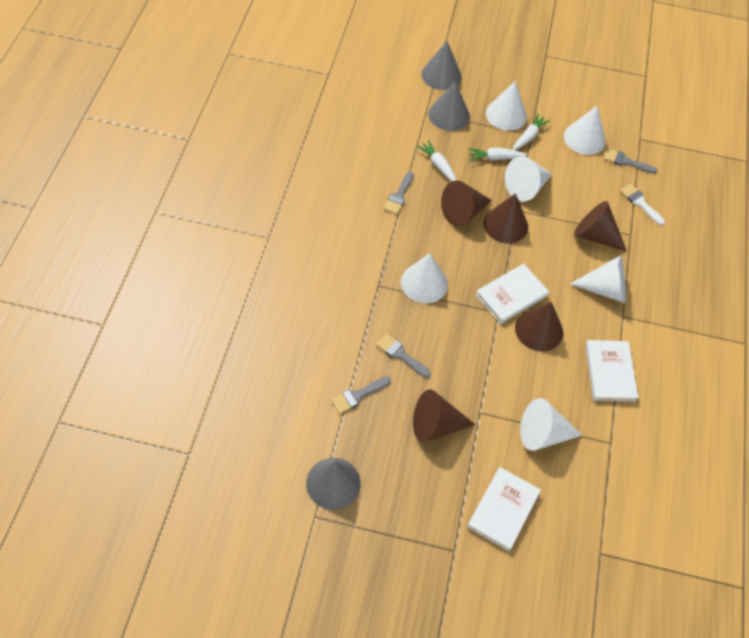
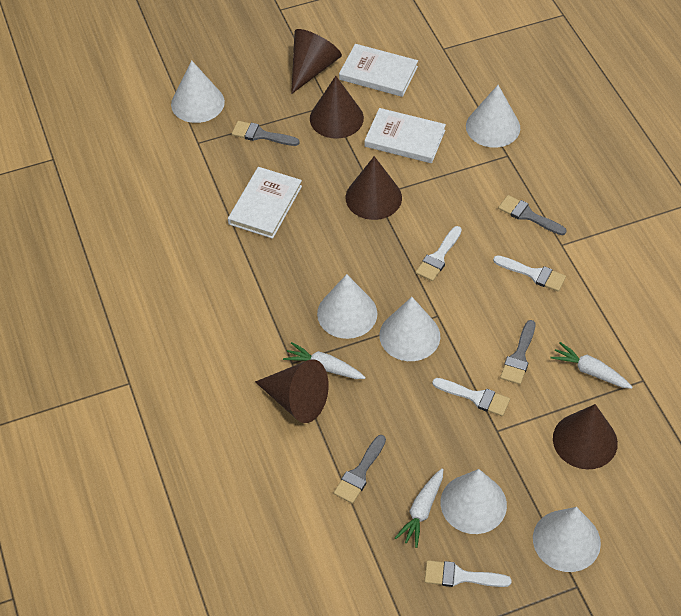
grey cone: [306,458,361,510] [421,41,461,90] [428,81,470,131] = 3 -> none = 0
white brush: [620,184,665,225] = 1 -> [415,226,462,281] [424,560,512,587] [432,378,510,416] [493,255,566,292] = 4

